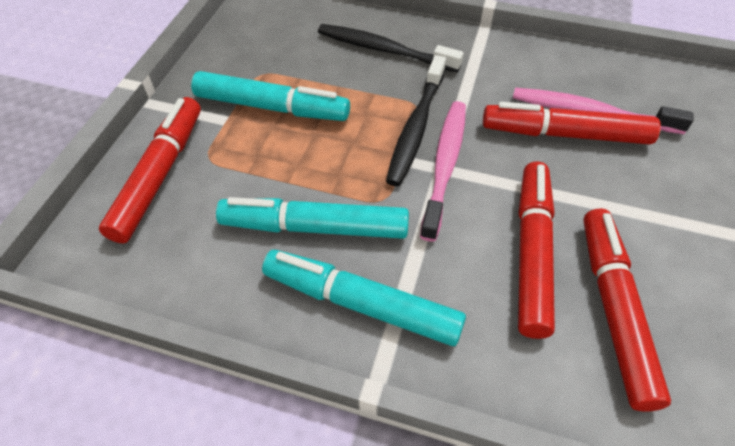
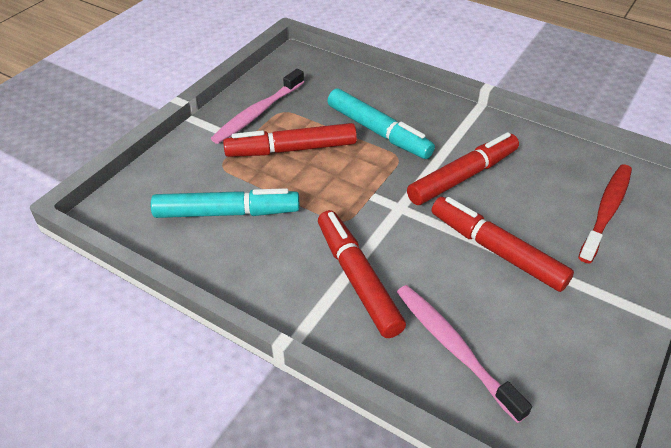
black toothbrush: [318,24,464,72] [386,55,446,186] = 2 -> none = 0
red toothbrush: none = 0 -> [578,164,632,264] = 1
turquoise marker: [191,71,350,121] [216,197,409,239] [262,250,466,346] = 3 -> [151,188,299,218] [328,88,435,159] = 2

